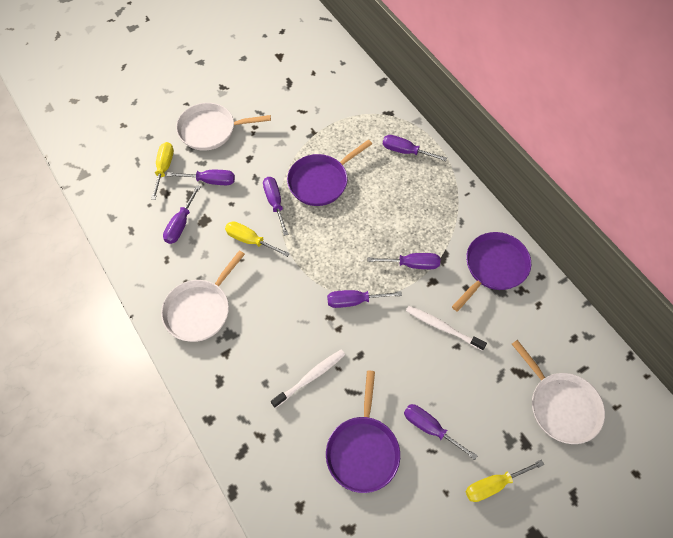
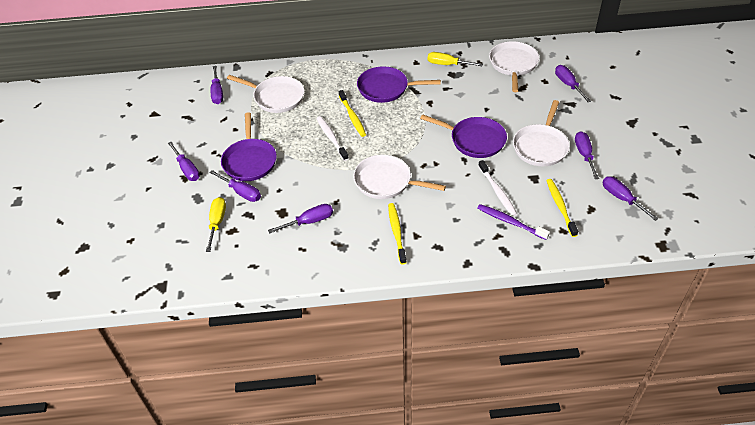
purple toothbrush: none = 0 -> [477,204,550,240] = 1
white pan: [161,250,245,342] [176,103,271,151] [512,340,605,444] = 3 -> [227,75,304,113] [353,155,446,199] [489,41,539,92] [513,100,569,166] = 4
yellow screwdriver: [151,142,174,200] [225,221,290,257] [466,460,544,502] = 3 -> [206,197,226,252] [428,52,483,66] = 2
yellow toothbrush: none = 0 -> [339,90,366,137] [388,203,407,265] [546,179,578,237] = 3

